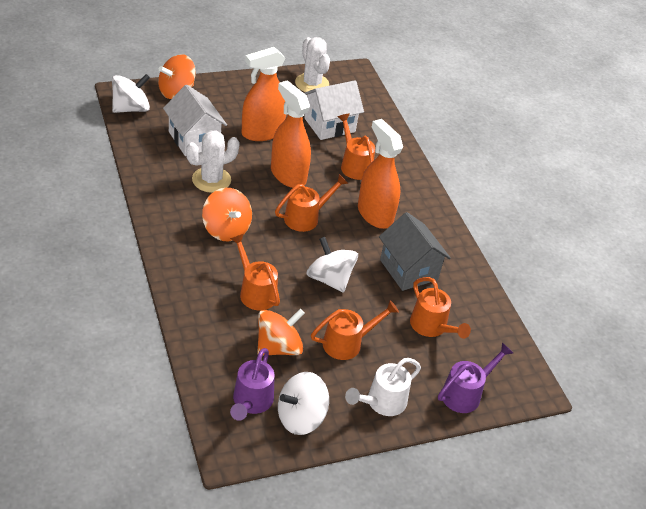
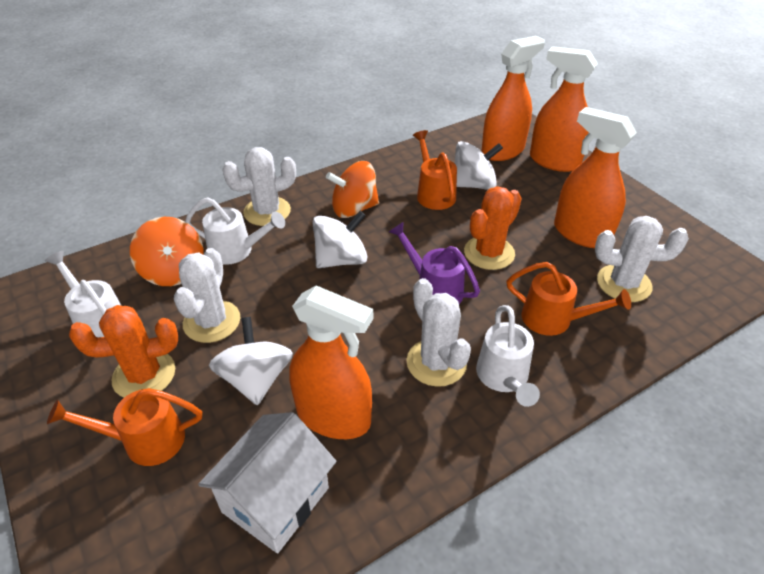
grey house: [379,212,451,291] = 1 -> none = 0
orange cactus: none = 0 -> [69,305,178,398] [464,186,522,270] = 2
orange spinning top: [158,54,196,99] [202,188,252,241] [257,309,305,356] = 3 -> [130,217,204,286] [326,161,379,218] = 2
orange spray bottle: [242,47,286,141] [271,80,311,188] [358,119,403,229] = 3 -> [289,286,373,439] [482,36,545,161] [530,46,598,172] [554,107,637,248] = 4
orange watering can: [230,234,280,311] [275,174,348,232] [311,300,399,360] [338,113,375,180] [410,277,471,339] = 5 -> [47,388,202,466] [413,130,457,210] [506,262,631,336] = 3
purple watering can: [230,348,274,421] [438,342,513,413] = 2 -> [389,222,480,304] = 1
white cactus: [186,131,240,193] [295,37,330,92] = 2 -> [174,248,241,343] [222,147,296,226] [406,278,471,387] [595,216,689,302] = 4
white house: [163,85,227,156] [304,80,364,140] = 2 -> [198,412,336,554] = 1
white watering can: [345,358,421,416] = 1 -> [45,251,122,337] [185,197,285,265] [476,305,540,407] = 3

